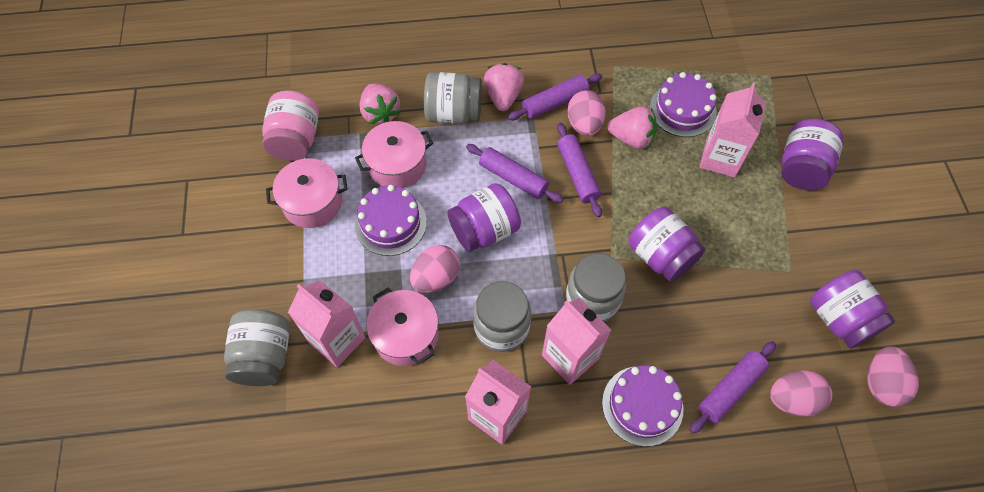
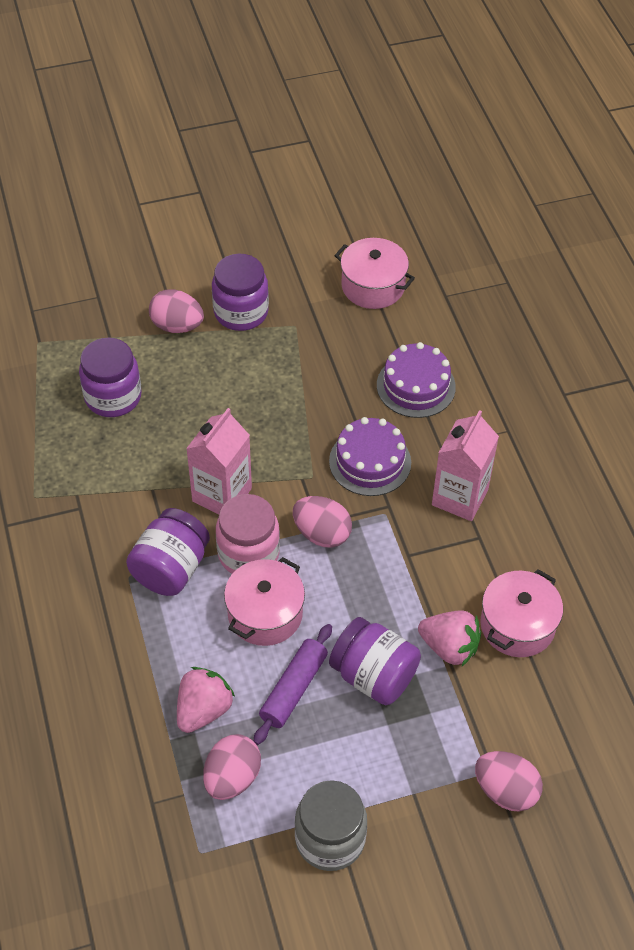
grey jar: [224,309,290,386] [424,72,482,124] [473,281,531,352] [566,253,626,322] = 4 -> [295,780,367,871] = 1
pink carton: [288,281,366,367] [465,360,531,445] [542,298,611,385] [700,83,766,177] = 4 -> [186,408,252,514] [432,410,499,521] = 2
pink strawberry: [359,84,401,124] [484,63,524,111] [607,106,657,149] = 3 -> [177,667,235,733] [418,610,481,666] = 2
purple cake: [355,185,427,256] [602,365,683,446] [650,72,717,137] = 3 -> [329,417,411,496] [377,342,456,418] = 2
purple rolling pin: [466,144,563,203] [508,73,602,120] [557,123,602,217] [690,341,776,434] = 4 -> [254,624,332,745] = 1

